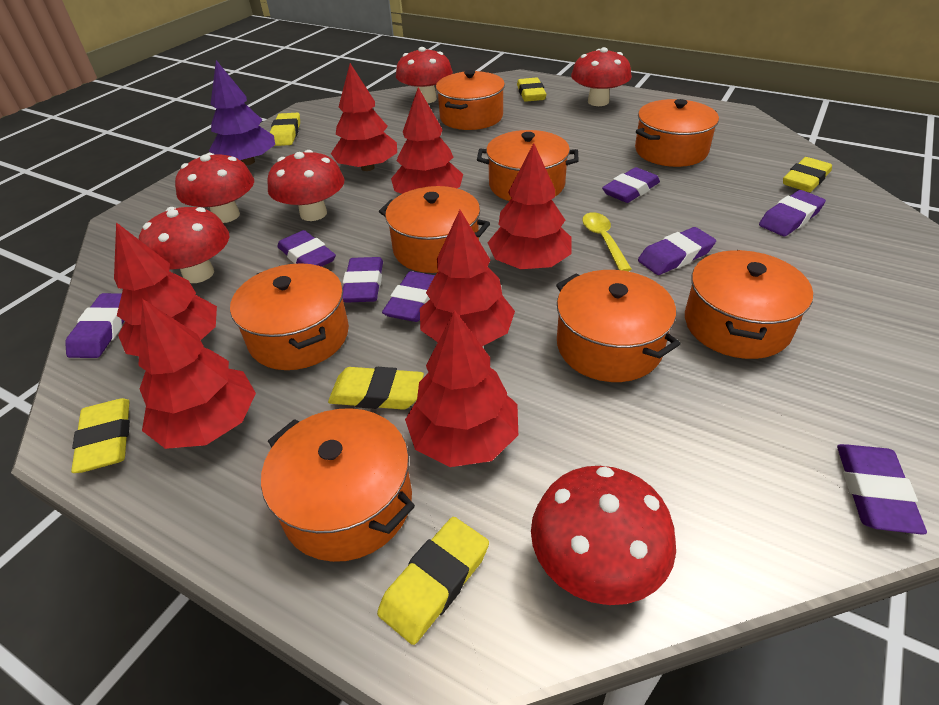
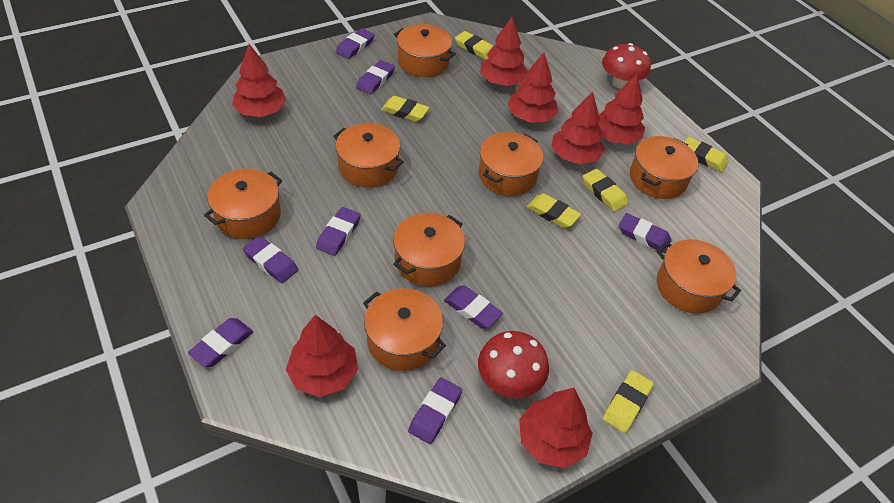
purple tree: [209,60,275,165] = 1 -> none = 0
red mushroom: [139,207,229,283] [175,153,254,223] [267,150,344,221] [396,47,453,103] [531,466,676,605] [571,47,632,106] = 6 -> [478,331,549,398] [602,43,651,89] = 2
yellow spoon: [583,212,632,271] = 1 -> none = 0

